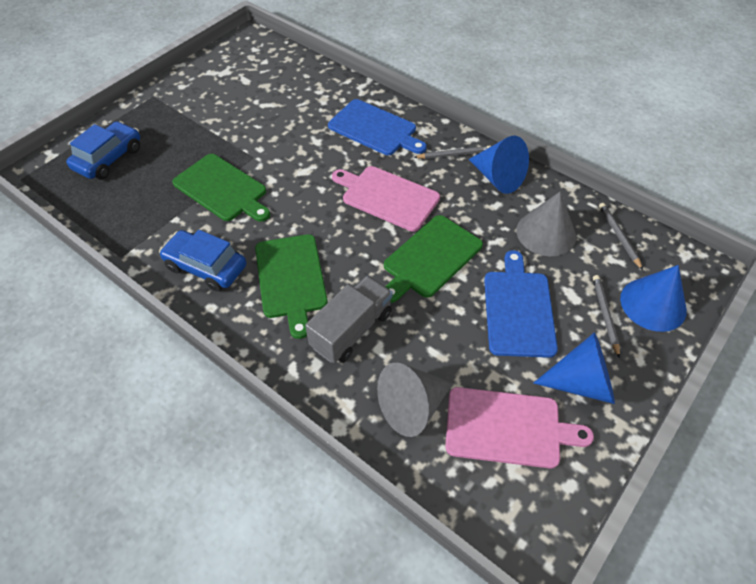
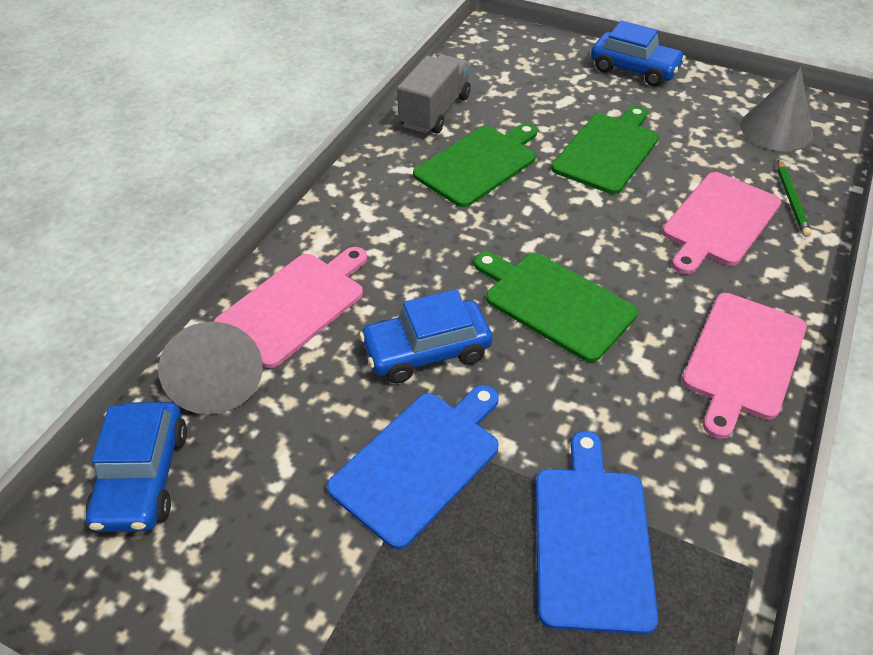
blue car: [66,121,140,180] [159,230,246,292] = 2 -> [86,402,187,532] [359,289,493,383] [591,21,686,86] = 3
blue cone: [469,136,529,194] [533,332,615,404] [620,265,687,332] = 3 -> none = 0
green pencil: none = 0 -> [778,160,812,237] = 1
grey pencil: [413,146,491,159] [593,275,620,358] [599,203,643,270] = 3 -> none = 0
pink cutting board: [332,166,440,232] [445,387,594,468] = 2 -> [214,247,367,368] [662,172,781,274] [682,293,807,439] = 3

